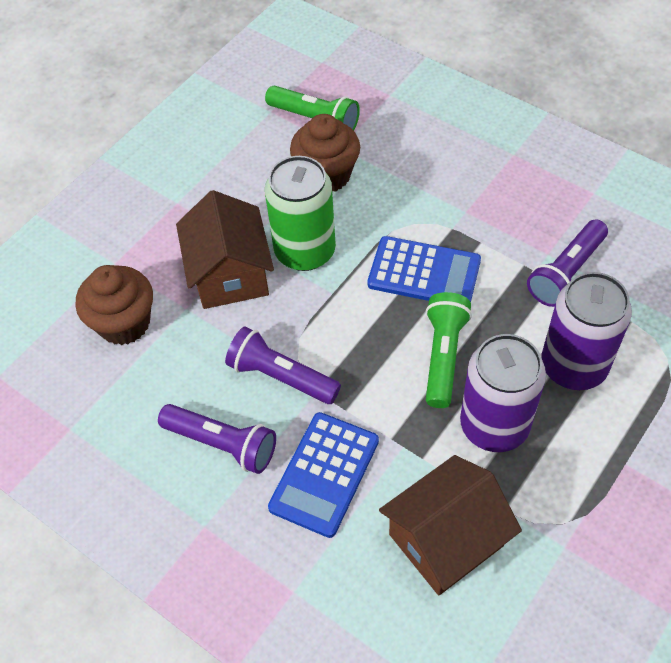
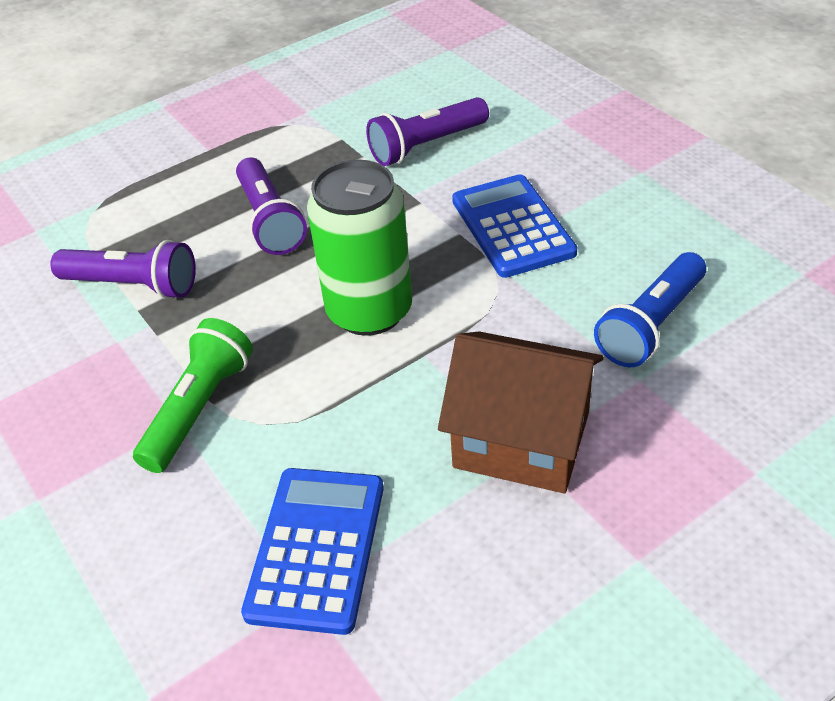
blue flashlight: none = 0 -> [594,252,706,367] = 1
brown cupcake: [76,265,153,345] [290,114,360,192] = 2 -> none = 0
brown house: [176,190,274,309] [379,455,522,595] = 2 -> [438,332,604,493] = 1
green flashlight: [265,86,360,131] [426,292,472,408] = 2 -> [133,318,253,473] = 1
purple can: [460,334,546,452] [541,272,632,390] = 2 -> none = 0

